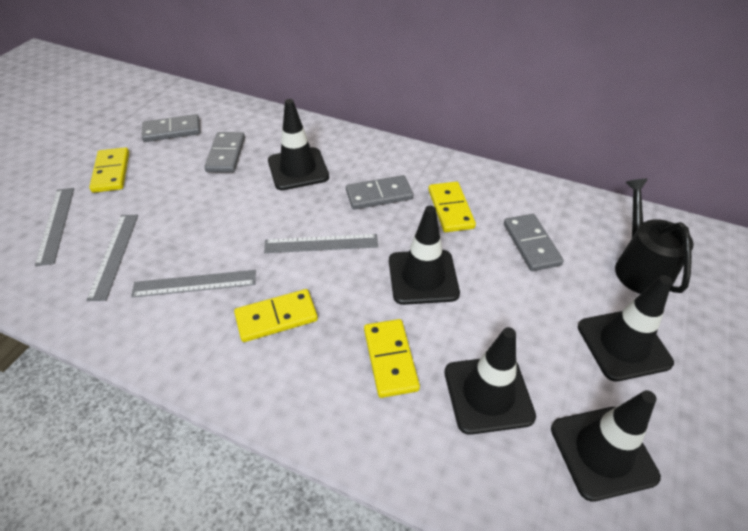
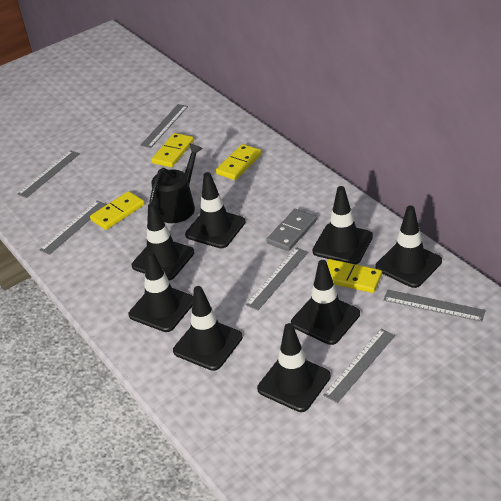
black traffic cone: [268,99,329,190] [389,206,460,305] [445,327,536,435] [551,390,661,502] [578,275,674,382] = 5 -> [129,251,193,332] [132,203,194,281] [173,286,243,371] [185,172,246,248] [257,323,331,412] [291,260,360,345] [312,186,373,264] [375,205,442,288] = 8
grey domino: [142,114,200,142] [204,132,245,173] [346,175,413,210] [504,214,564,271] = 4 -> [266,209,317,251] = 1
grey ruler: [35,188,74,266] [86,215,138,301] [131,270,256,298] [264,234,378,253] = 4 -> [17,150,80,198] [40,201,107,255] [140,104,188,148] [245,247,308,310] [323,329,395,403] [383,290,486,322] = 6

